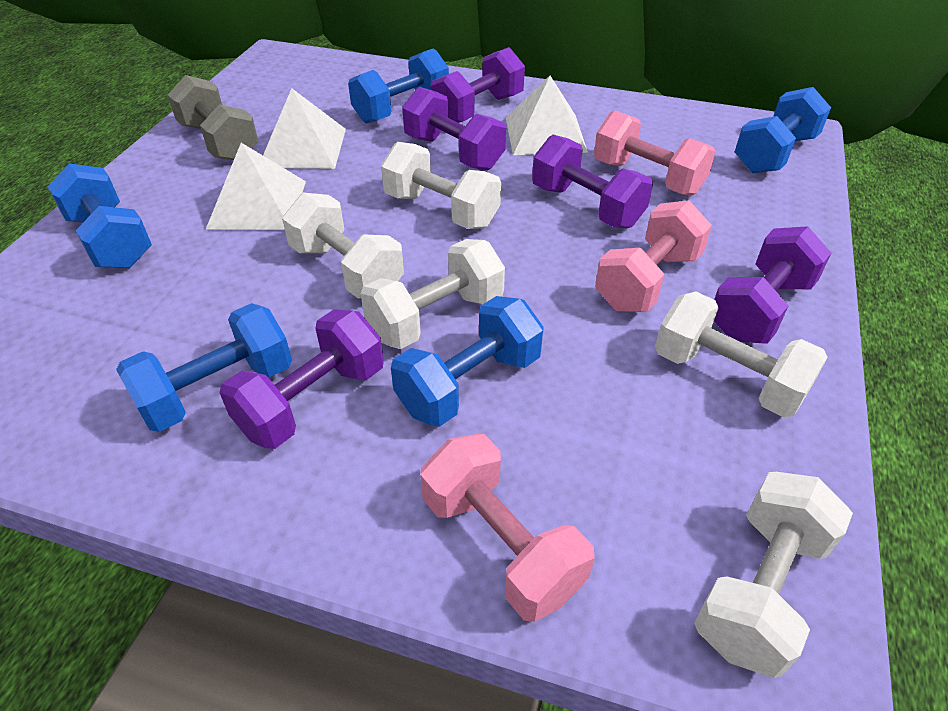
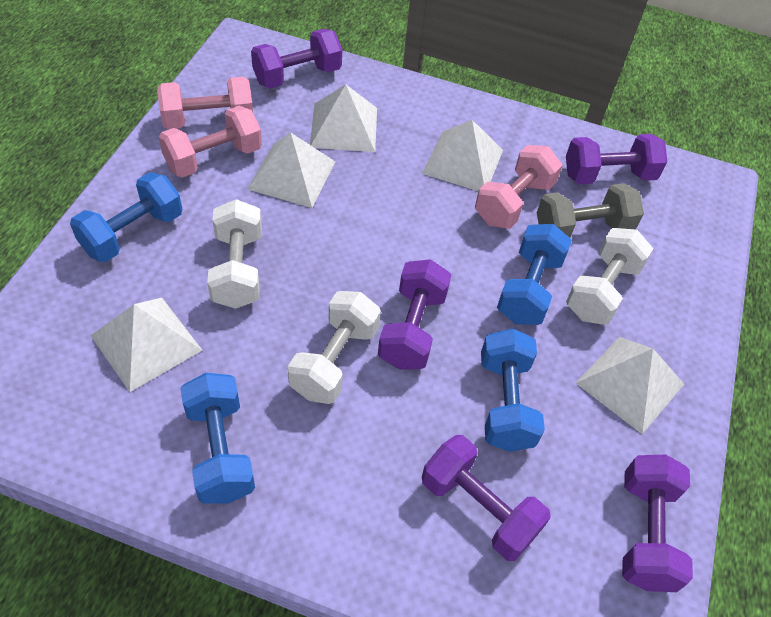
blue dumbbell: [47,163,152,268] [116,303,292,432] [348,48,449,123] [391,296,544,427] [735,87,831,173] = 5 -> [70,172,182,262] [181,373,255,504] [481,328,545,452] [497,224,572,325] = 4
white dumbbell: [282,193,404,298] [361,239,505,349] [381,142,501,229] [655,292,828,418] [694,472,853,678] = 5 -> [207,199,262,309] [288,291,381,404] [566,228,653,325] = 3
white pyramid: [206,143,306,230] [263,88,346,169] [506,76,588,155] = 3 -> [90,298,203,392] [248,133,335,208] [310,84,377,152] [422,120,503,191] [576,337,684,434] = 5

